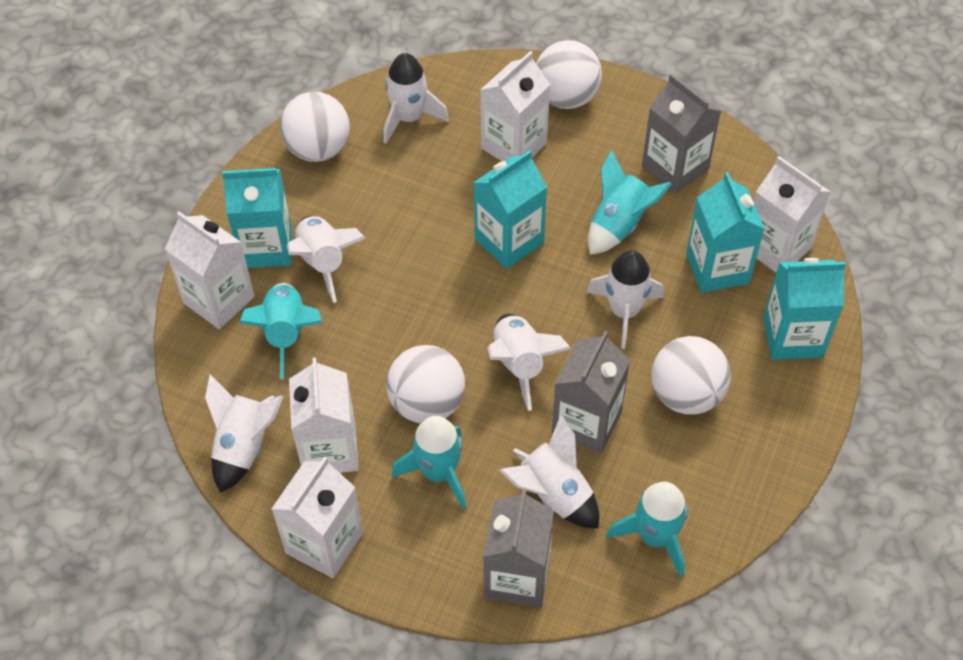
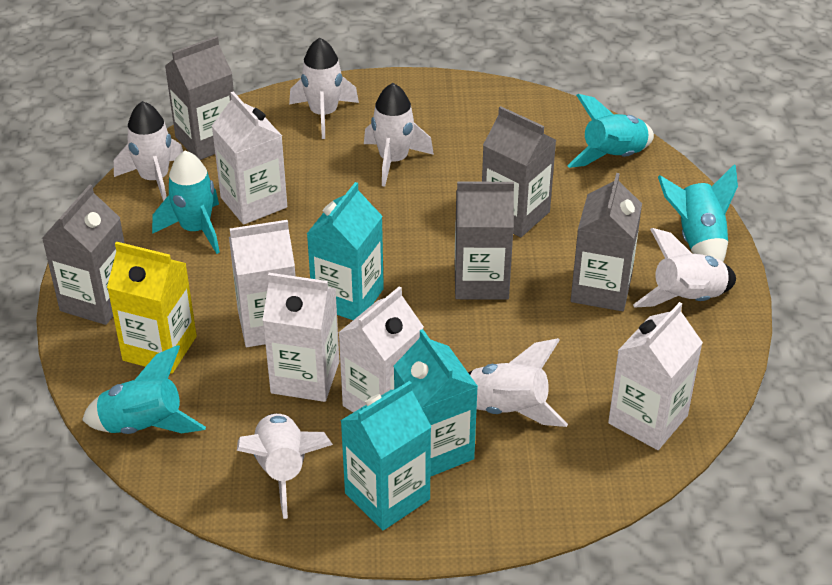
grey carton: [483,489,554,608] [552,331,630,453] [642,73,721,194] = 3 -> [42,184,124,325] [165,36,234,160] [455,181,514,300] [482,106,556,237] [571,173,642,311] = 5
turquoise carton: [222,168,292,268] [473,150,547,269] [686,172,765,293] [763,258,846,360] = 4 -> [307,182,384,320] [340,381,432,530] [394,329,478,477] = 3
white ball: [280,92,350,162] [386,345,465,423] [536,40,602,109] [651,336,731,415] = 4 -> none = 0
yellow carton: none = 0 -> [107,241,197,374] = 1

